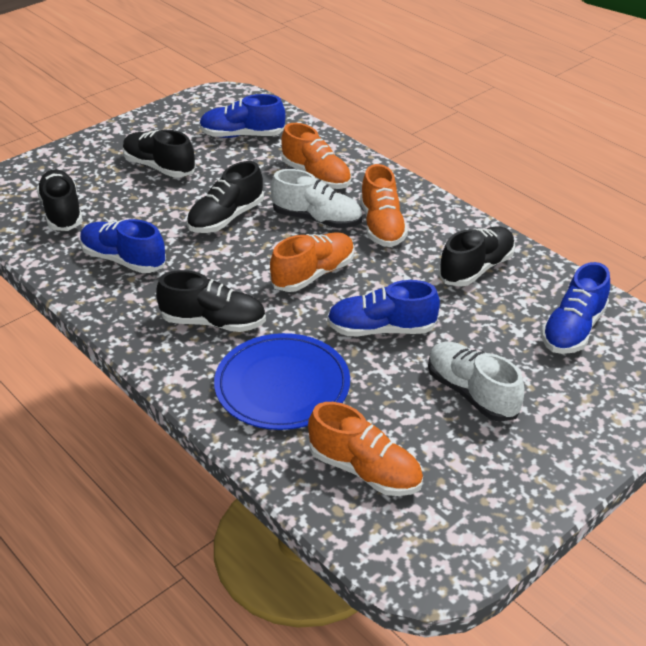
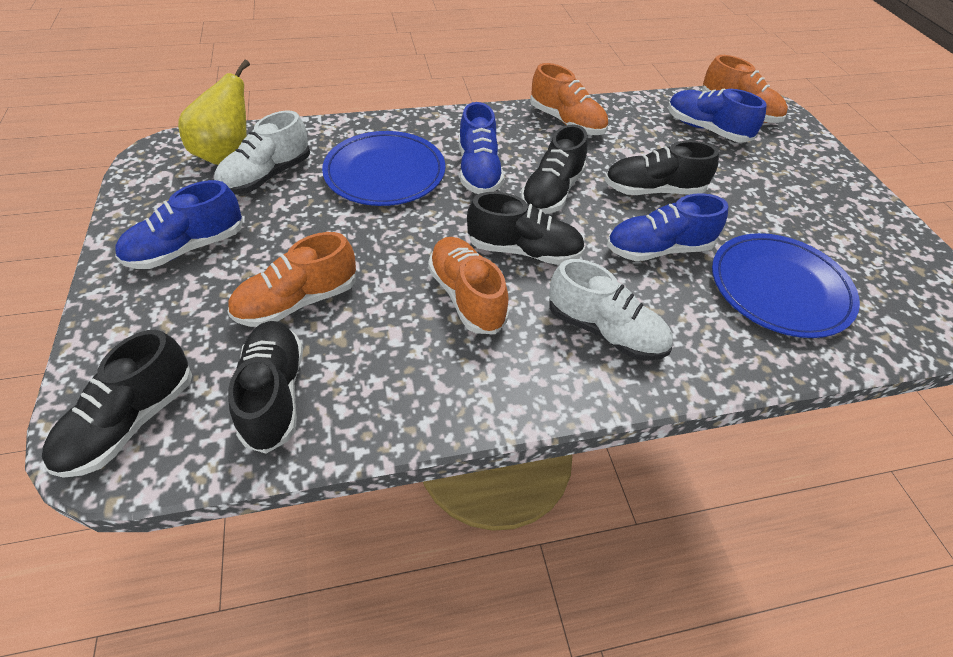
blue plate: [214,333,350,430] = 1 -> [322,131,445,206] [712,233,860,338] = 2
yellow pear: none = 0 -> [178,59,250,165] = 1

